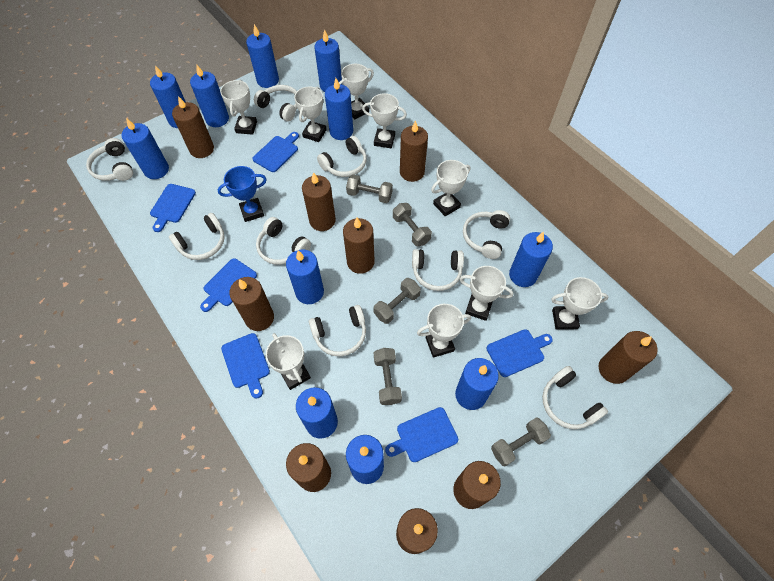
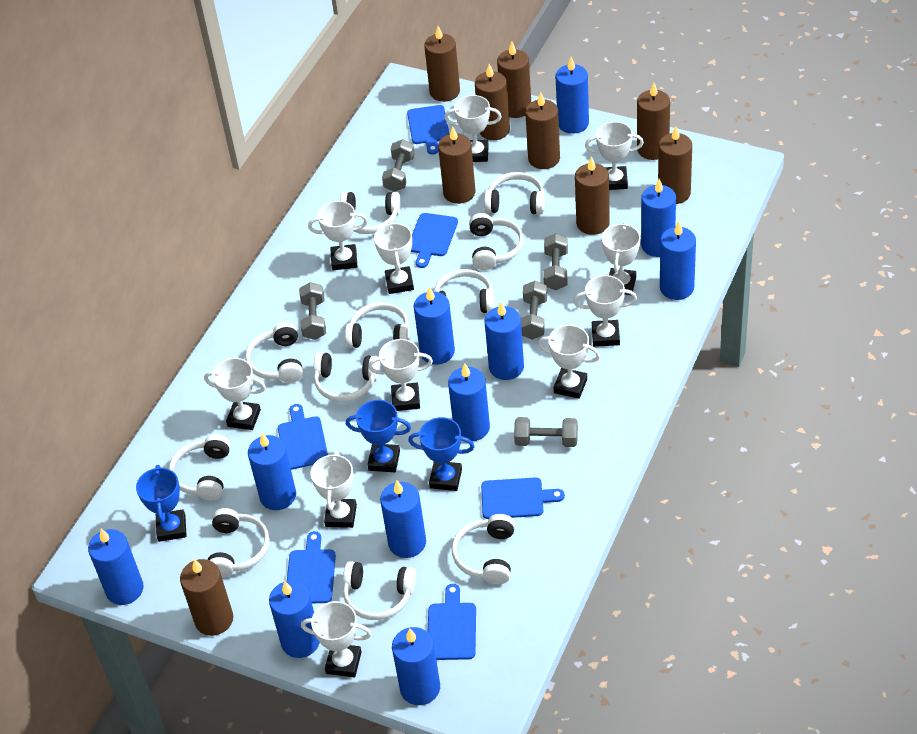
blue trophy: [218,166,267,222] = 1 -> [136,465,187,542] [346,400,411,472] [408,417,475,491] = 3
white headphones: [86,138,133,181] [169,213,225,260] [254,85,297,121] [256,217,311,265] [309,305,366,356] [317,136,367,177] [412,249,464,291] [463,210,510,259] [542,366,608,429] = 9 -> [169,434,230,501] [207,508,270,578] [245,322,303,383] [314,352,380,402] [340,192,401,234] [343,561,416,620] [345,302,410,348] [434,269,495,313] [452,514,515,585] [469,213,524,270] [484,172,545,215] = 11
white trophy: [220,80,257,135] [266,333,311,390] [294,87,327,142] [339,64,374,119] [362,93,407,148] [417,304,471,358] [431,160,471,216] [460,266,514,321] [551,277,608,330] = 9 -> [204,358,266,430] [301,601,372,677] [308,201,368,270] [311,451,357,528] [368,339,433,411] [374,222,414,294] [444,95,502,162] [538,325,601,399] [573,275,637,347] [585,121,644,190] [602,222,640,295] = 11

